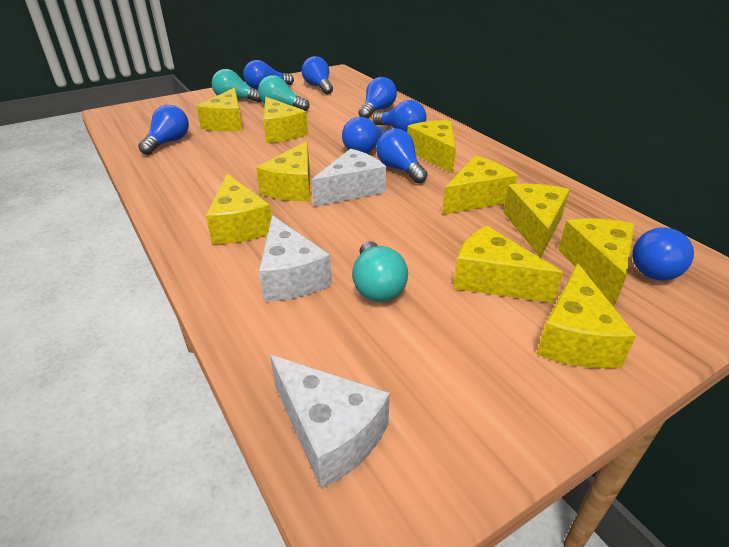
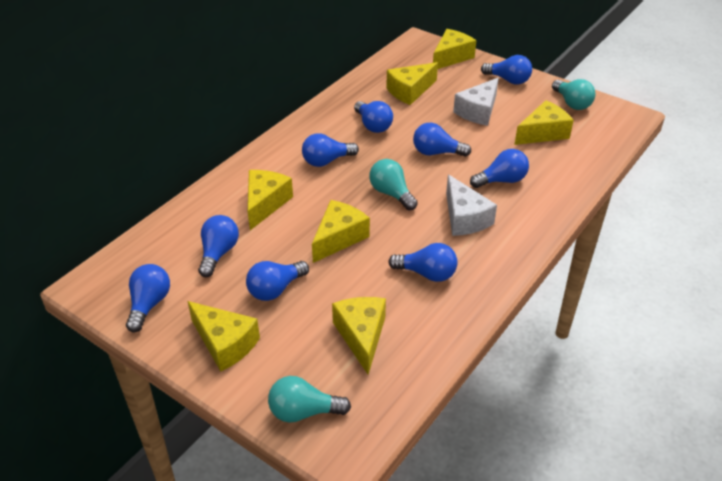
blue light bulb: [138,105,189,155] [243,60,294,90] [302,56,333,95] [342,117,388,153] [358,77,397,119] [373,100,427,132] [376,129,428,183] [632,228,694,281] = 8 -> [126,264,170,333] [198,215,239,277] [246,261,309,301] [302,133,359,167] [354,101,393,133] [388,243,458,282] [413,123,471,157] [470,149,529,188] [481,55,532,85] = 9
white cheese: [259,215,332,302] [270,355,390,489] [312,149,386,207] = 3 -> [446,174,497,236] [453,78,499,126] = 2
yellow cheese: [196,88,243,132] [206,174,272,244] [256,141,310,201] [263,97,308,143] [407,120,456,174] [442,156,518,215] [453,226,563,303] [503,184,570,258] [536,263,636,368] [558,218,634,306] = 10 -> [187,301,260,372] [248,170,293,230] [312,200,370,263] [332,297,386,375] [386,62,438,105] [433,29,477,69] [514,100,574,145] = 7

